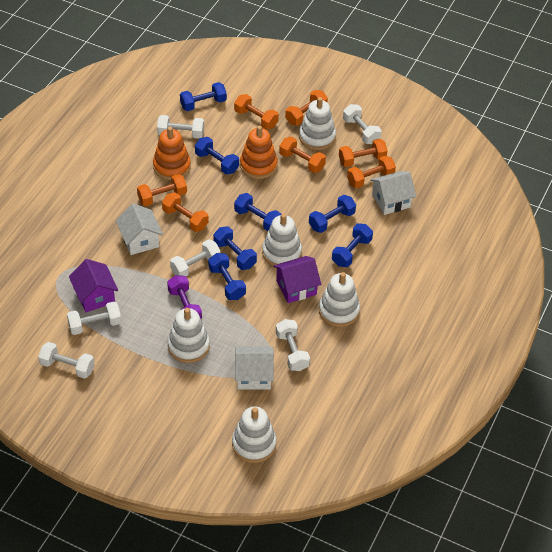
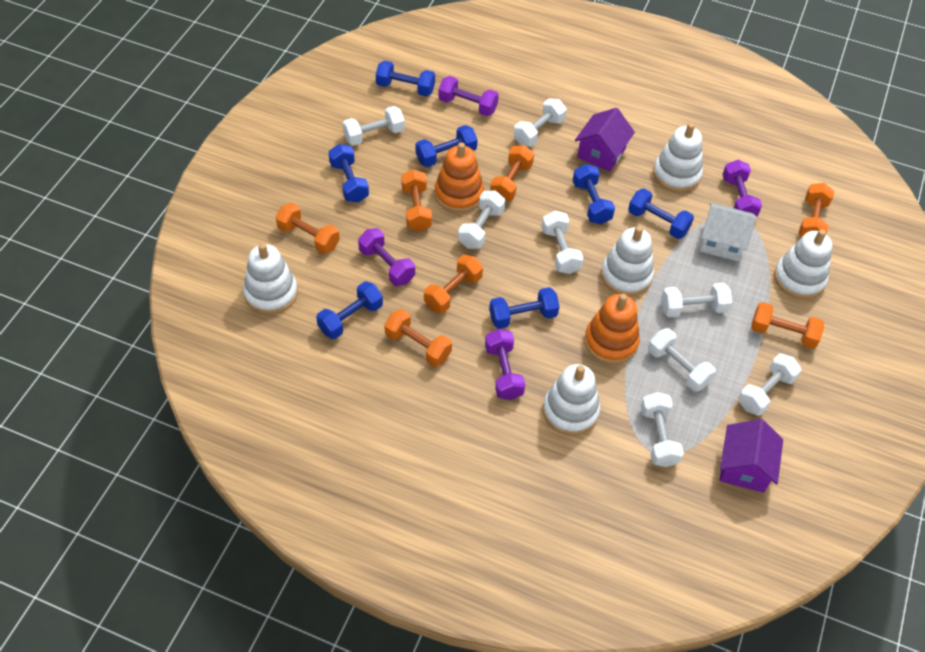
purple dumbbell: [167,275,202,319] = 1 -> [358,228,415,286] [438,76,499,116] [485,329,526,400] [722,160,762,216] = 4
white dumbbell: [38,342,95,379] [67,302,121,335] [157,115,204,139] [170,239,221,277] [276,319,310,371] [343,104,381,144] = 6 -> [343,106,405,146] [458,190,505,249] [514,98,567,147] [542,211,583,274] [640,392,684,467] [648,328,716,392] [661,283,732,317] [738,353,801,416] = 8
white house: [116,203,163,255] [235,347,274,390] [370,171,416,215] = 3 -> [700,203,757,261] = 1

